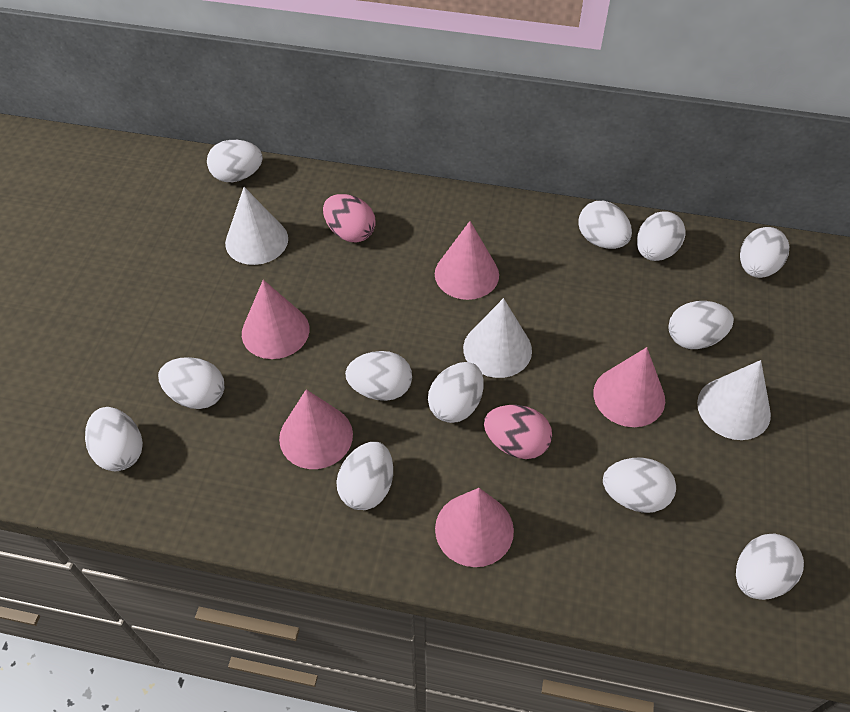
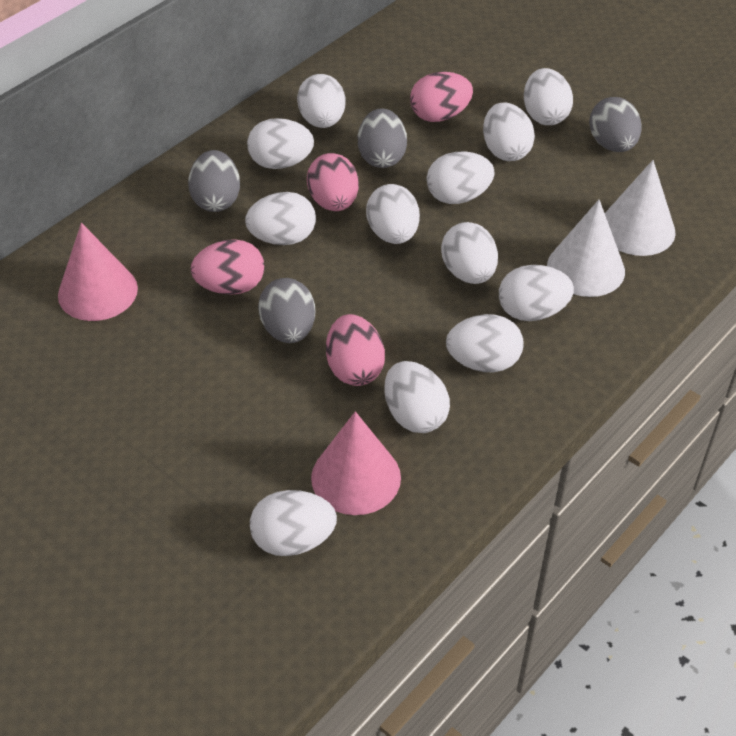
grey egg: none = 0 -> [188,150,240,212] [258,278,315,343] [358,108,407,168] [589,97,641,152] = 4
pink cone: [242,280,309,359] [279,389,353,469] [435,221,499,300] [435,488,514,567] [593,347,665,427] = 5 -> [58,223,138,321] [311,411,401,515] = 2
pink egg: [323,194,376,242] [484,405,552,459] = 2 -> [191,239,264,295] [307,153,359,211] [326,314,385,386] [410,72,473,122] = 4
white cone: [225,187,288,265] [463,298,532,378] [697,360,771,440] = 3 -> [547,200,625,297] [605,160,676,256] = 2

